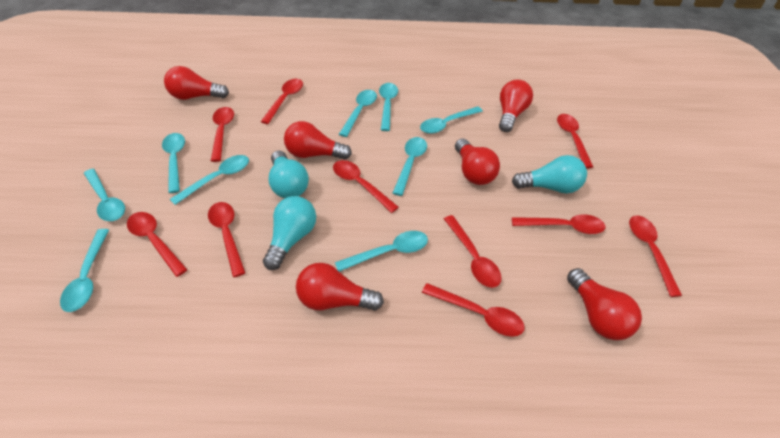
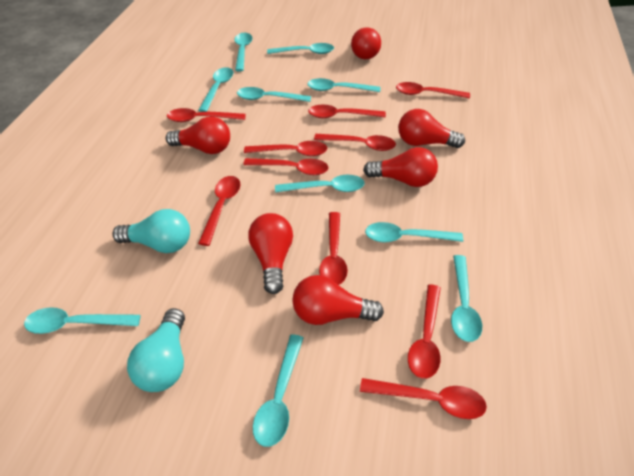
turquoise light bulb: [263,196,316,270] [268,151,309,198] [512,155,587,193] = 3 -> [112,209,190,253] [127,308,185,392] = 2
turquoise spoon: [60,229,109,312] [84,169,125,221] [162,133,185,193] [170,155,249,205] [335,231,428,272] [339,90,377,137] [379,83,398,131] [393,137,427,196] [420,106,483,134] = 9 -> [24,307,141,334] [198,67,233,112] [235,33,252,71] [237,87,311,102] [253,334,303,447] [267,43,334,54] [275,175,365,193] [307,78,380,92] [365,222,463,243] [451,255,482,342] = 10

